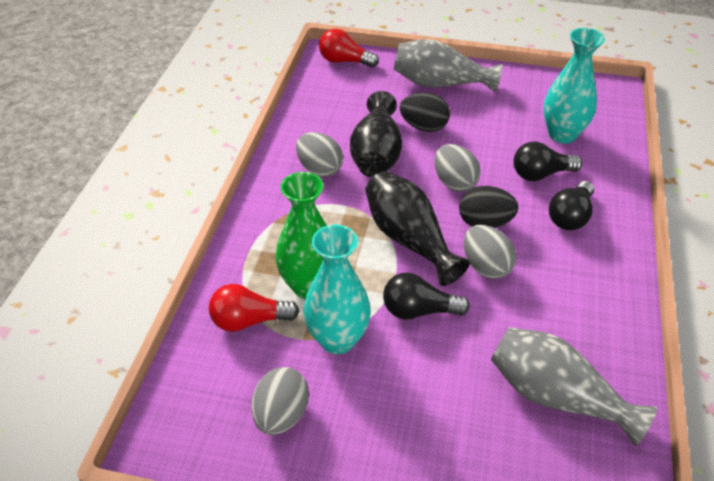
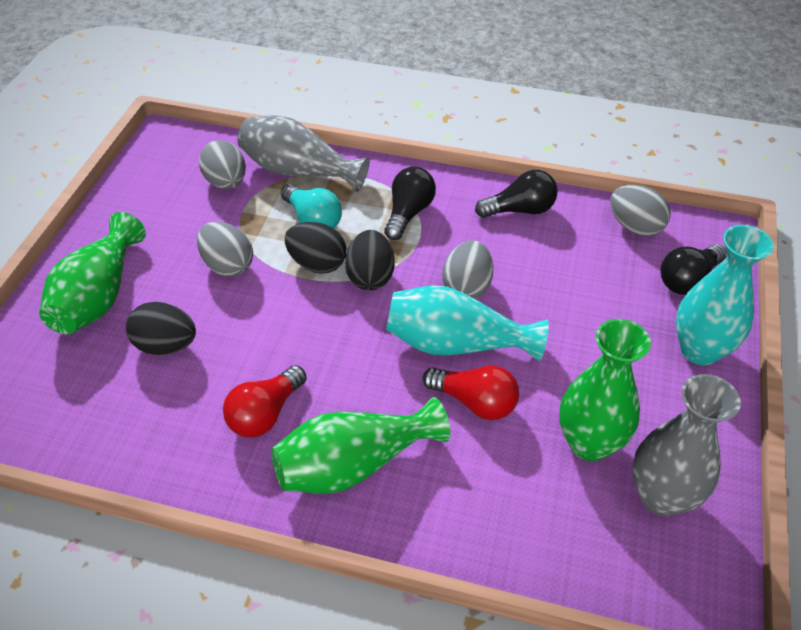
black egg: [400,92,450,132] [459,186,519,228] = 2 -> [126,302,196,355] [285,222,346,274] [345,230,395,290] = 3
black vase: [350,91,402,177] [365,171,470,286] = 2 -> none = 0
green vase: [276,172,327,299] = 1 -> [39,212,146,334] [271,397,450,494] [559,319,651,461] = 3
turquoise light bulb: none = 0 -> [281,184,342,229] = 1

